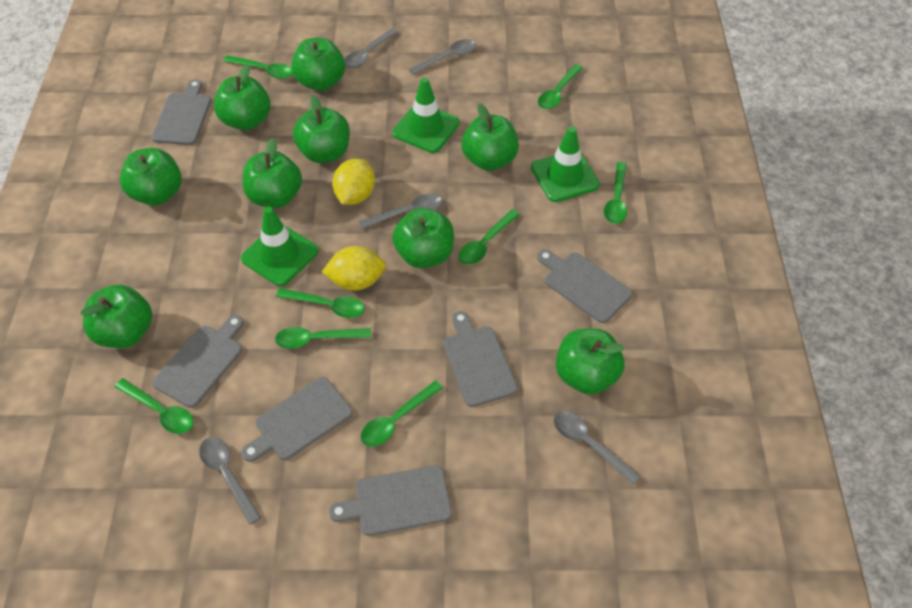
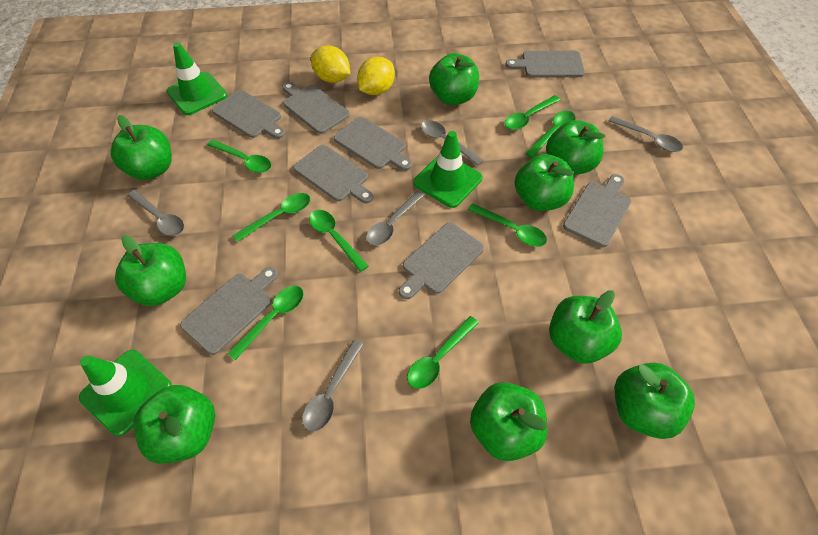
grey cutting board: [152,79,211,145] [153,315,244,408] [242,377,352,462] [329,465,452,536] [443,311,517,407] [537,249,632,323] = 6 -> [180,267,278,355] [212,90,285,139] [282,82,350,134] [293,145,373,204] [334,117,412,171] [399,222,484,299] [505,51,585,77] [563,174,631,247] = 8

